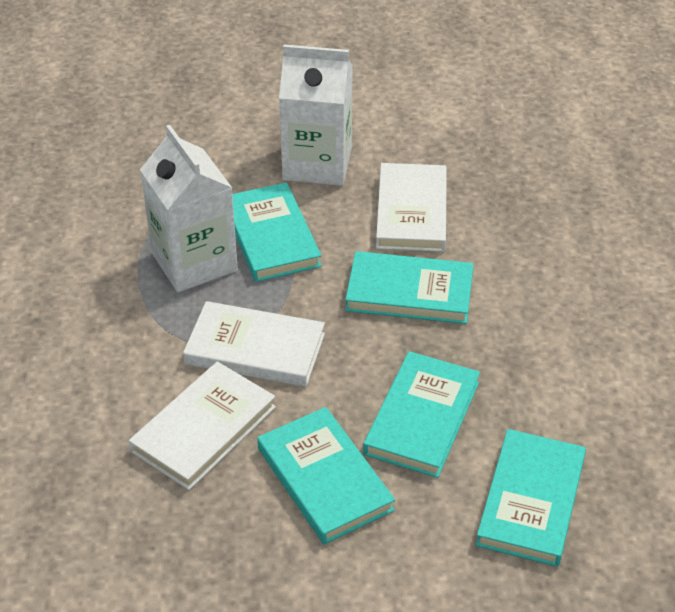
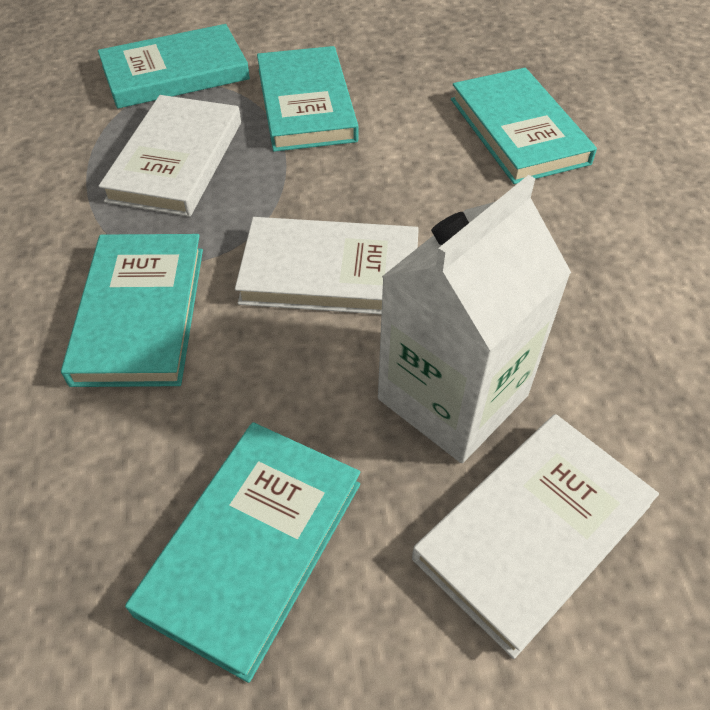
white carton: [140,125,238,292] [279,44,353,186] = 2 -> [378,175,571,463] = 1

